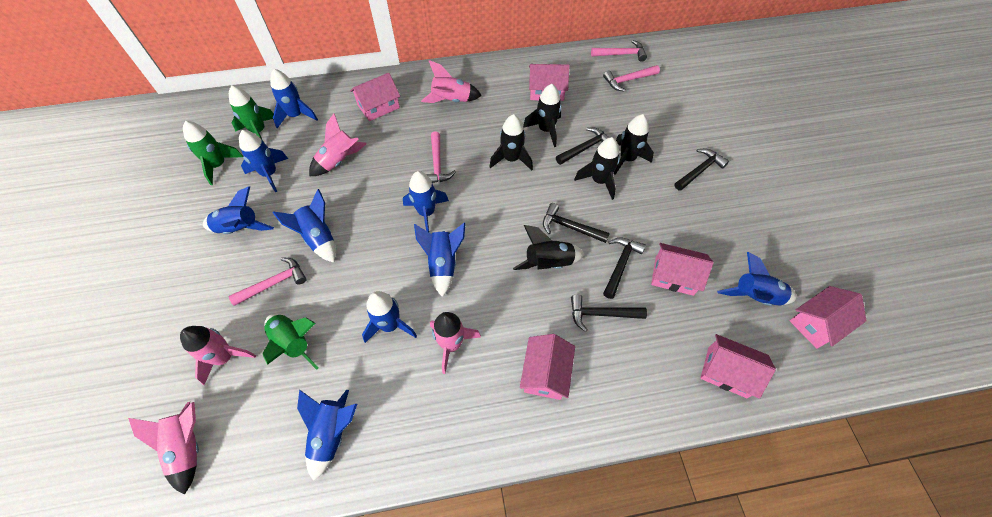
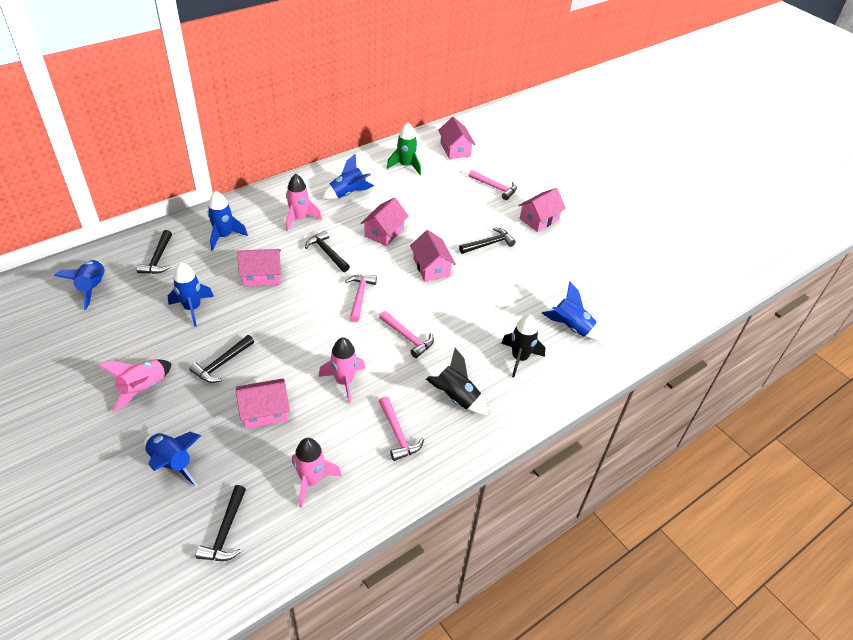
black rocket: [489,114,533,171] [513,225,585,270] [523,84,562,147] [574,137,620,200] [614,114,654,175] = 5 -> [426,348,488,414] [501,314,545,377] = 2
blue rocket: [203,186,274,234] [239,130,288,192] [270,69,318,128] [272,189,336,262] [297,389,357,481] [362,291,417,343] [403,171,449,232] [414,223,466,297] [717,252,797,306] = 9 -> [54,260,105,310] [144,432,201,486] [168,262,214,327] [208,191,248,251] [321,154,374,200] [542,281,603,340] = 6
green rocket: [183,121,243,185] [229,85,274,141] [263,314,318,370] = 3 -> [387,123,421,175] = 1
pink rocket: [128,402,199,495] [180,326,256,385] [309,113,367,176] [421,60,482,103] [430,312,481,374] = 5 -> [98,359,172,412] [286,174,322,231] [292,438,342,508] [319,337,365,404] = 4

